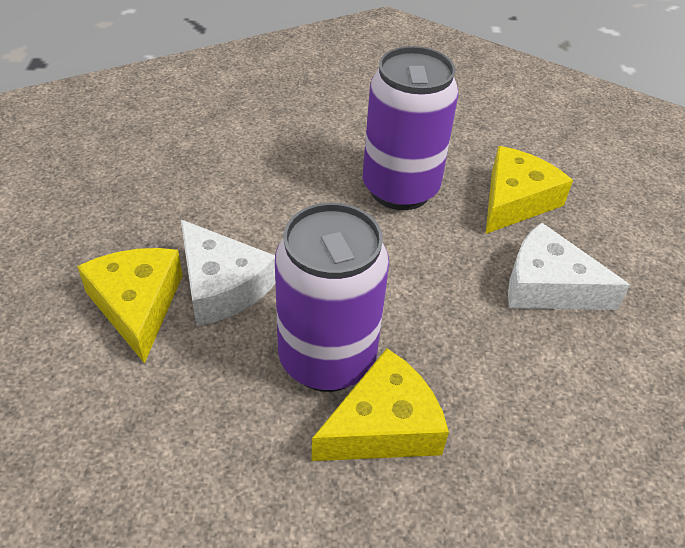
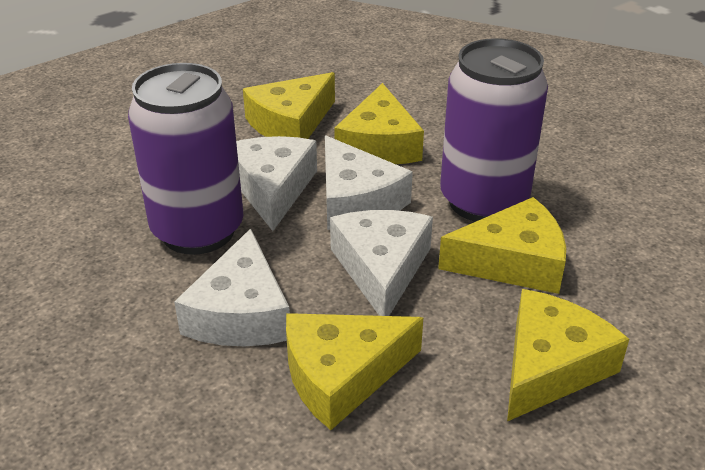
white cheese: [181,220,275,326] [508,222,630,310] = 2 -> [174,228,290,346] [236,136,317,231] [325,136,413,230] [330,210,433,316] = 4
yellow cheese: [77,248,183,364] [311,348,449,461] [485,146,573,234] = 3 -> [243,72,335,139] [286,313,423,430] [334,83,424,164] [438,197,566,294] [507,289,629,421] = 5

